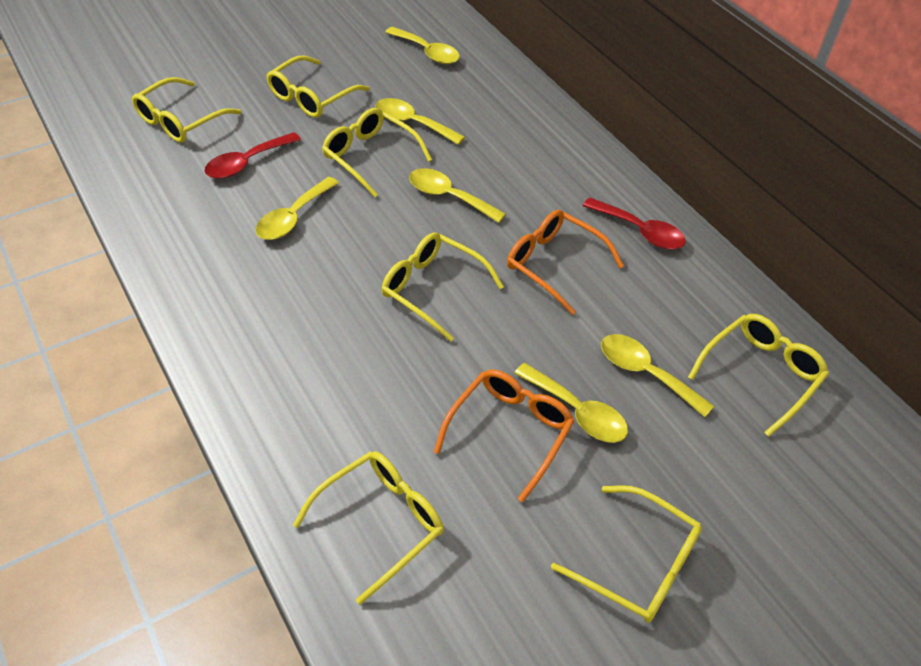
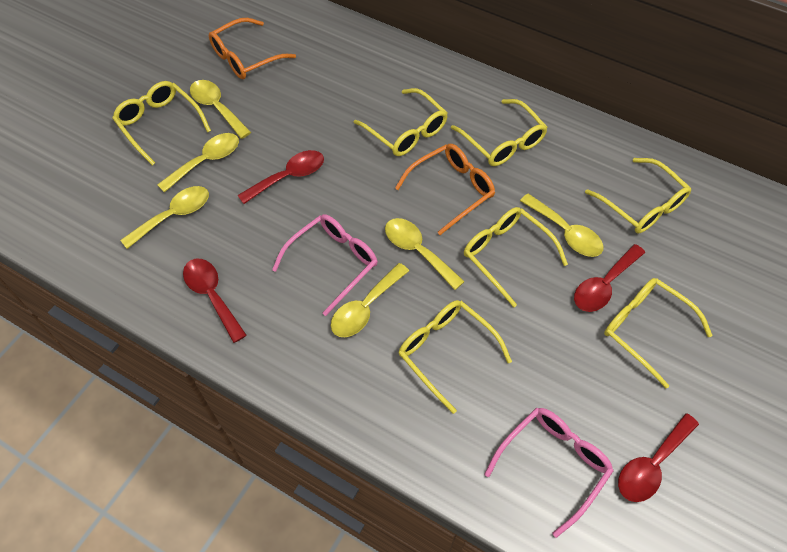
pink glasses: none = 0 -> [272,214,378,316] [484,408,613,538] = 2
red spoon: [204,132,301,179] [583,197,686,250] = 2 -> [183,259,247,343] [237,150,324,204] [574,244,645,312] [618,413,699,502] = 4

